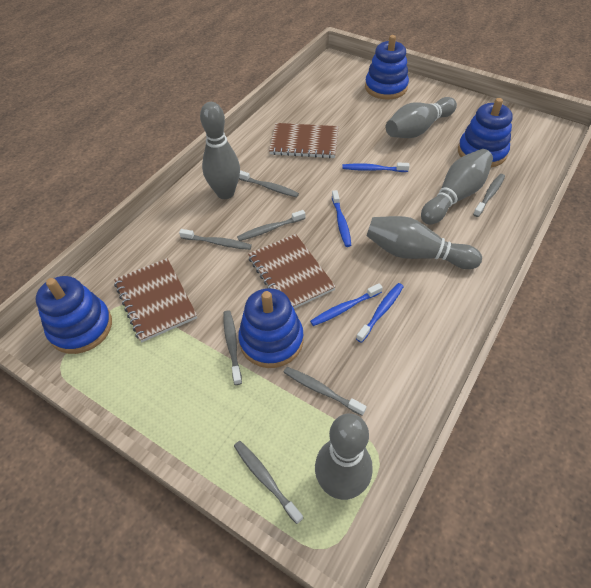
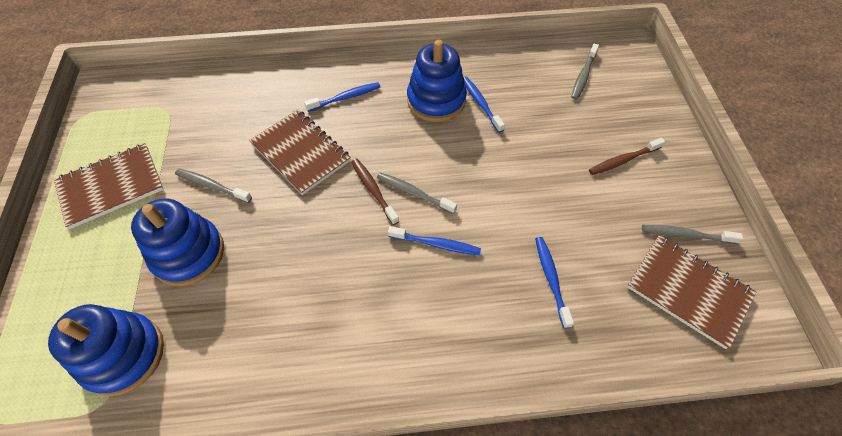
blue stacking toy: [35,276,112,354] [238,288,303,368] [365,35,409,100] [458,98,513,168] = 4 -> [48,304,164,396] [131,199,224,286] [407,40,467,122] = 3
brown toothbrush: none = 0 -> [351,158,399,225] [589,138,665,175] = 2
grey bowling pin: [200,102,240,199] [315,414,373,500] [366,216,482,269] [386,97,457,138] [421,149,493,225] = 5 -> none = 0
grey toothbrush: [179,229,252,250] [224,311,242,385] [234,441,303,524] [237,210,305,241] [239,170,299,197] [283,367,367,416] [473,174,505,217] = 7 -> [175,169,252,203] [377,173,457,214] [571,44,599,100] [642,225,743,244] = 4

